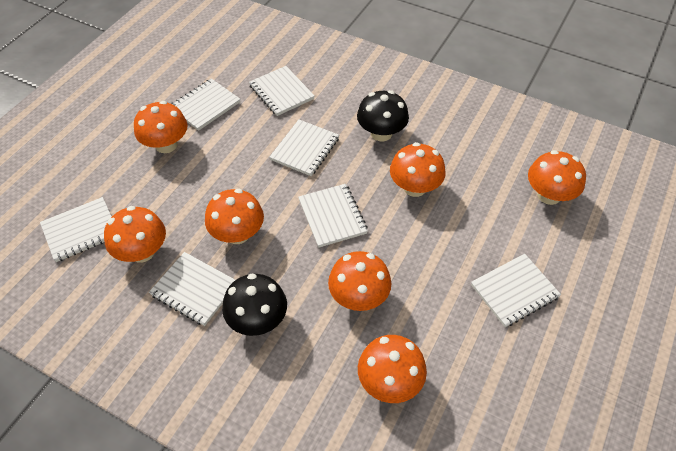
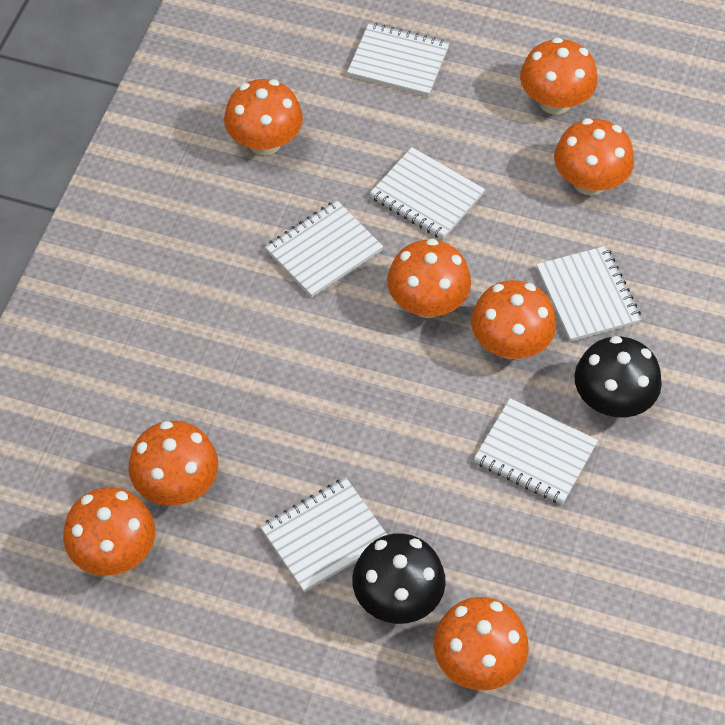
orange mushroom: [104,206,166,263] [134,101,188,153] [205,189,264,244] [328,251,391,311] [358,335,427,403] [390,142,445,197] [528,150,586,205] = 7 -> [63,487,155,576] [129,421,218,506] [224,79,303,155] [387,238,471,318] [433,597,529,691] [471,280,556,359] [520,37,598,114] [554,118,634,195] = 8
white notebook: [40,197,112,262] [149,252,235,326] [172,78,241,131] [249,66,315,116] [269,120,339,176] [298,184,368,248] [471,254,561,327] = 7 -> [260,478,387,592] [265,200,383,298] [347,23,449,97] [370,147,485,240] [474,398,598,505] [536,246,642,342] = 6

